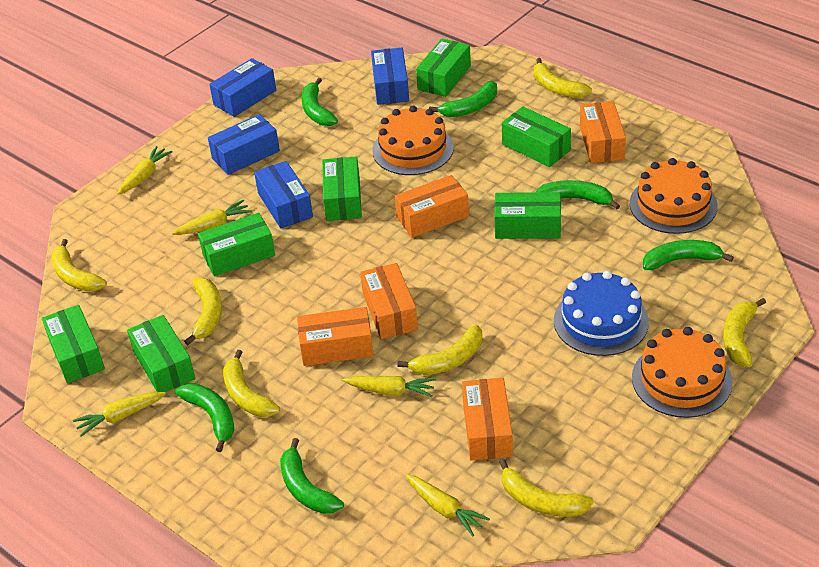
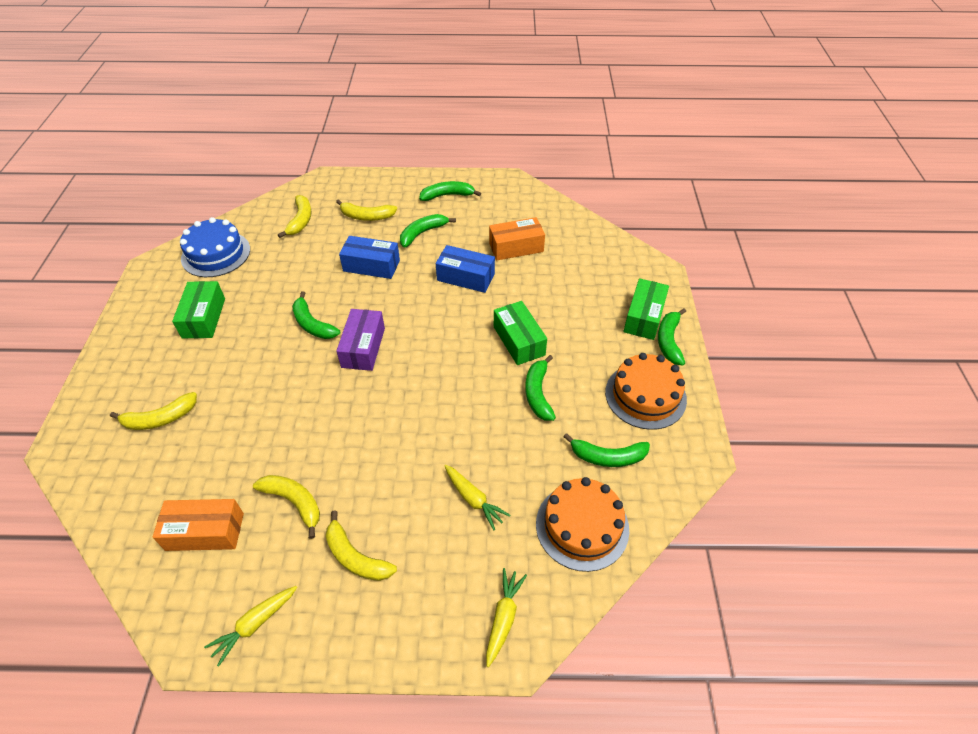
blue box: [208,114,280,175] [209,58,276,117] [254,161,313,229] [371,48,409,105] = 4 -> [339,236,400,279] [436,245,495,293] = 2
green box: [42,305,105,383] [127,315,195,392] [198,213,275,276] [322,156,362,221] [416,39,471,97] [494,192,561,239] [502,107,571,167] = 7 -> [172,281,225,338] [494,301,547,365] [624,278,669,340] = 3
orange box: [297,307,374,366] [360,263,418,339] [395,175,469,238] [462,378,513,461] [580,101,626,163] = 5 -> [153,499,244,551] [489,217,545,260] = 2
orange cake: [372,106,454,175] [629,158,718,234] [632,327,733,418] = 3 -> [536,477,629,572] [605,353,687,430] = 2
purple box: none = 0 -> [336,309,385,371] = 1
yellow banana: [51,239,107,292] [184,278,222,345] [223,350,280,417] [397,325,482,375] [499,459,593,517] [534,58,592,98] [723,298,766,367] = 7 -> [110,392,197,430] [253,475,320,539] [278,195,311,238] [326,510,397,581] [336,199,397,221] = 5
yellow carrot: [73,392,166,437] [117,146,173,195] [172,200,252,235] [342,376,436,397] [405,474,490,537] = 5 -> [204,586,297,666] [445,465,510,530] [486,568,527,667] = 3

